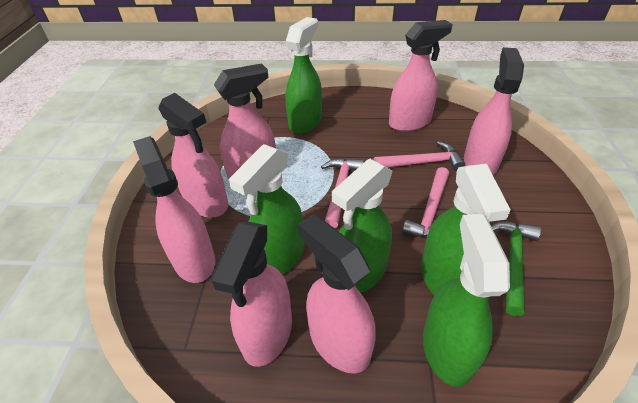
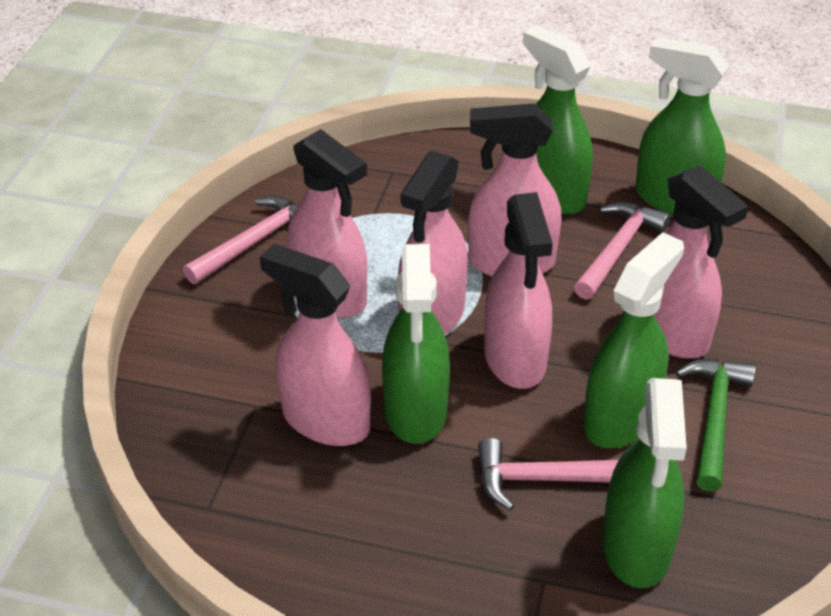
pink spray bottle: [133,136,215,283] [158,93,229,218] [211,222,292,367] [214,63,276,181] [298,214,376,374] [389,20,453,131] [464,47,524,175] = 7 -> [260,244,371,446] [288,129,367,318] [398,151,468,335] [468,103,562,276] [484,192,553,389] [654,165,748,359] = 6

